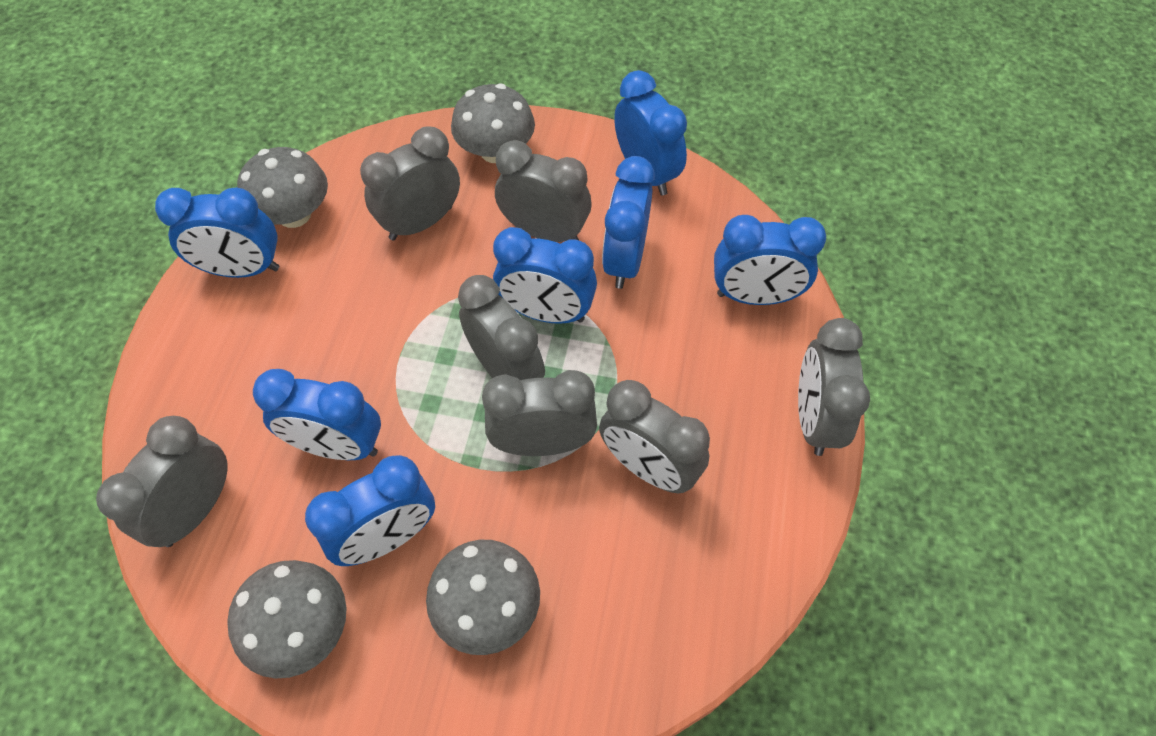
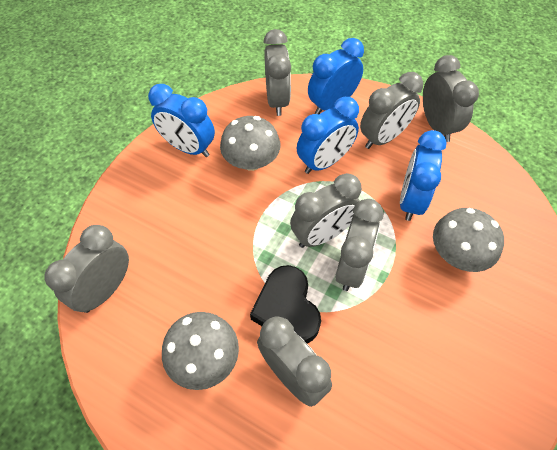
black heart: none = 0 -> [250,265,321,344] = 1
blue clock: [155,188,279,278] [253,369,381,460] [305,455,435,566] [493,227,597,324] [602,156,655,289] [614,70,687,195] [714,215,826,305] = 7 -> [148,84,215,157] [297,97,359,174] [308,38,364,114] [400,130,447,221] = 4
grey mushroom: [227,560,347,679] [237,147,328,228] [426,540,540,655] [451,84,535,163] = 4 -> [162,312,239,390] [220,116,280,171] [433,208,504,272] = 3

